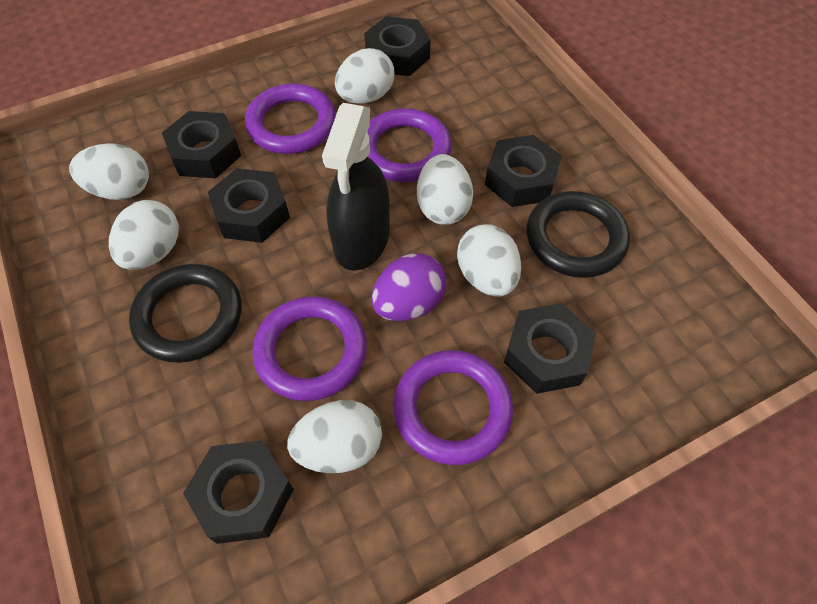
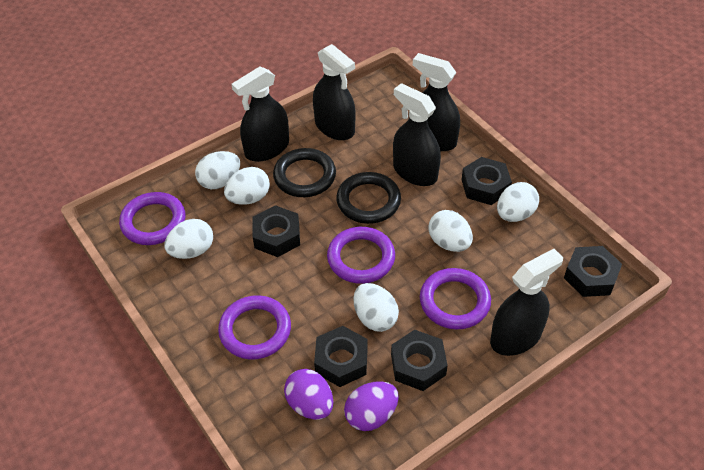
black nut: [162,111,241,178] [183,440,294,544] [208,168,290,243] [364,17,431,76] [485,135,562,207] [504,303,596,394] = 6 -> [253,205,300,257] [314,326,368,387] [391,330,448,391] [461,157,512,205] [564,246,622,297] = 5
black spray bottle: [322,103,390,271] = 1 -> [232,66,289,162] [313,44,356,140] [393,83,441,186] [413,53,460,151] [490,249,563,356] = 5
purple egg: [371,253,446,321] = 1 -> [284,369,333,420] [344,381,399,431] = 2

